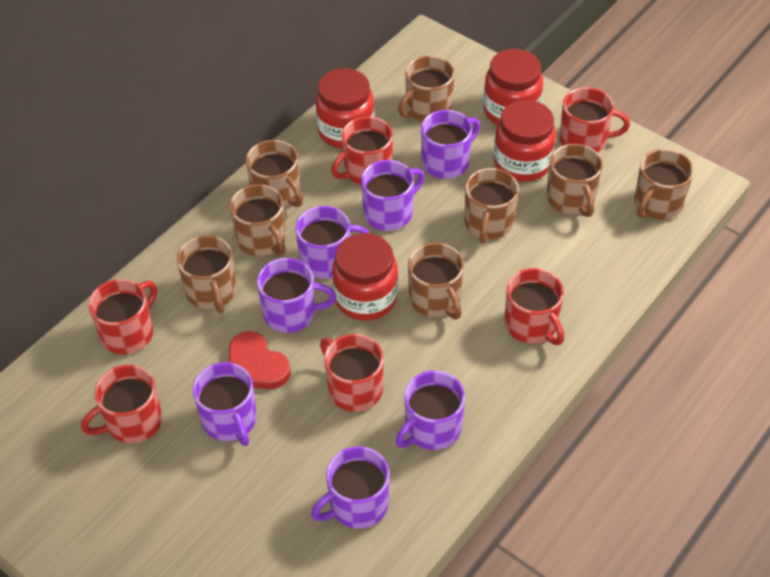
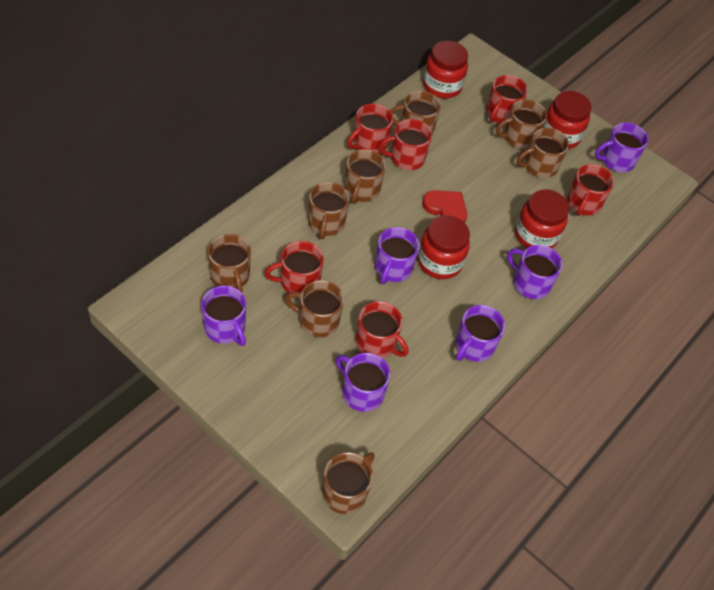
purple mug: [193,362,257,446] [257,258,336,333] [295,206,369,279] [311,446,389,529] [361,160,425,231] [396,371,465,450] [421,110,480,179] = 7 -> [201,286,246,346] [336,353,390,412] [375,227,419,284] [456,305,505,362] [507,245,562,299] [595,123,648,172] = 6

